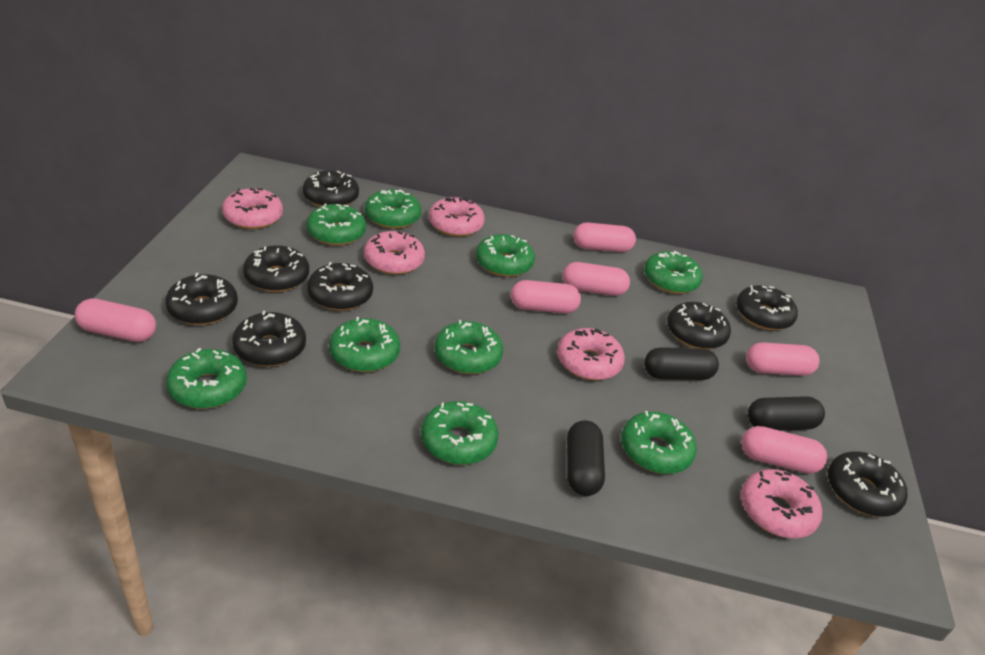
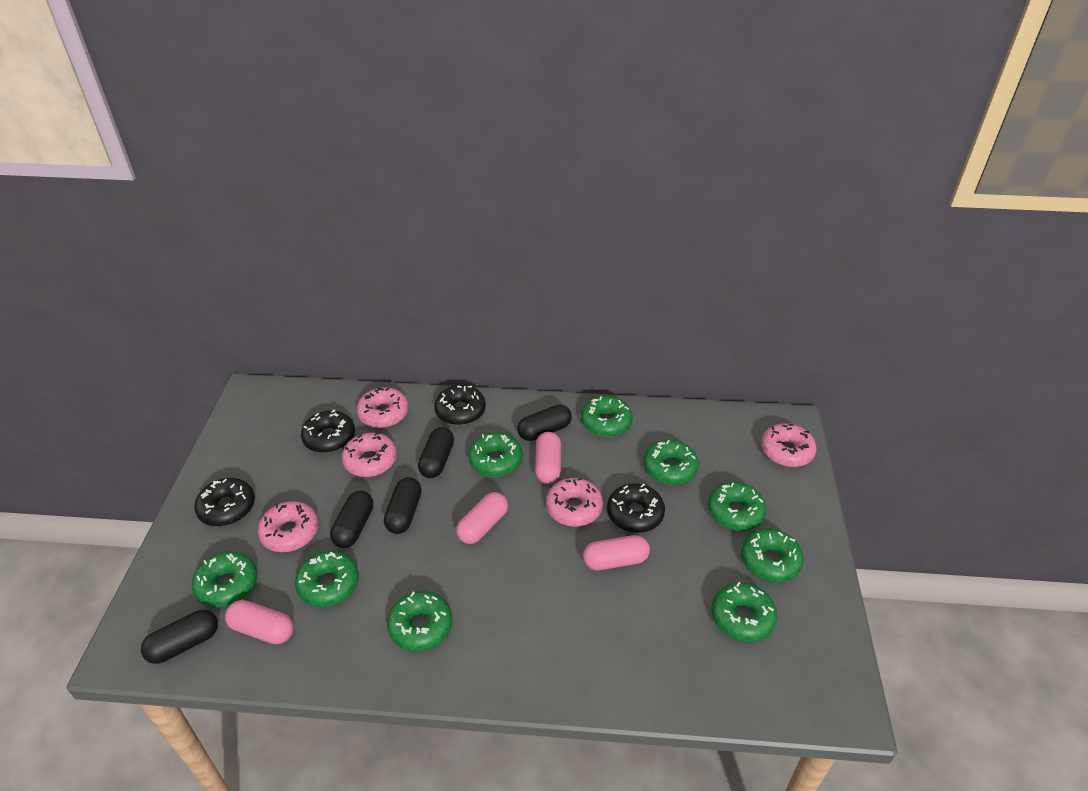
black capsule: [567,420,605,496] [644,347,719,380] [748,396,825,431] = 3 -> [141,610,218,664] [330,491,373,548] [384,477,422,534] [418,427,454,478] [517,404,572,441] = 5
black donut: [165,273,238,325] [232,311,306,367] [243,245,309,292] [303,170,359,207] [307,262,373,311] [667,302,731,349] [736,285,798,330] [828,451,907,517] = 8 -> [194,478,255,526] [301,409,355,453] [434,385,486,425] [607,483,665,533] = 4
pink capsule: [75,298,156,342] [511,280,581,313] [563,262,630,296] [573,222,636,252] [741,426,827,474] [746,342,819,376] = 6 -> [225,600,294,644] [456,492,508,544] [535,432,561,484] [583,535,650,571] = 4

